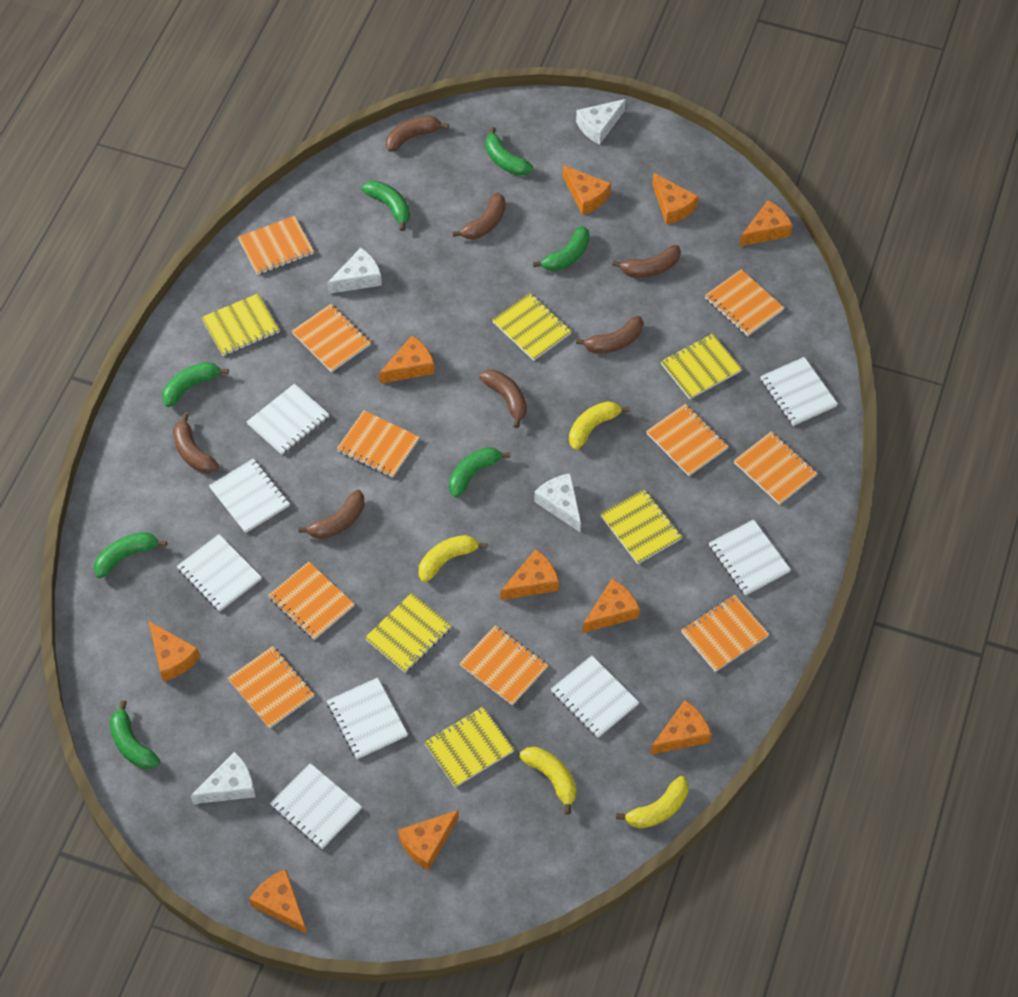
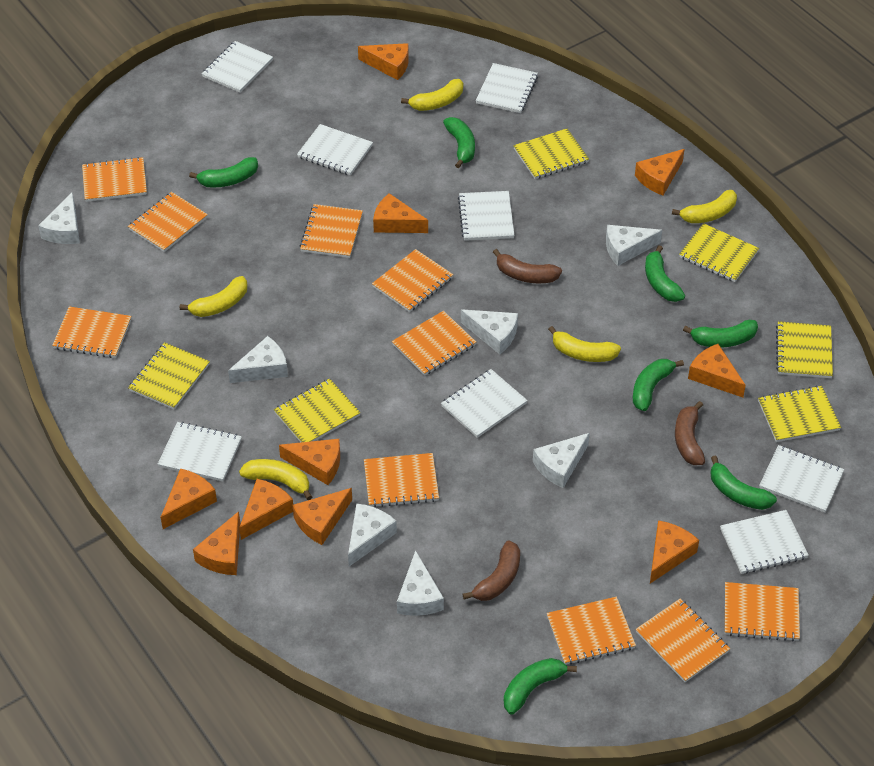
brown banana: [173,413,219,473] [298,490,365,539] [386,116,449,152] [452,193,506,239] [479,370,527,428] [576,316,643,354] [612,245,681,277] = 7 -> [463,540,520,601] [493,249,562,283] [675,401,705,465] = 3
white cheese: [191,752,256,804] [327,248,382,294] [534,473,581,532] [576,99,626,145] = 4 -> [38,192,80,244] [228,336,288,383] [348,503,397,566] [397,550,444,616] [461,309,518,354] [533,433,590,488] [606,225,662,266] = 7
yellow banana: [418,535,487,583] [519,747,577,814] [569,401,630,450] [616,776,689,829] = 4 -> [180,276,247,317] [239,459,312,500] [401,79,463,111] [548,326,621,362] [672,190,737,223] = 5

